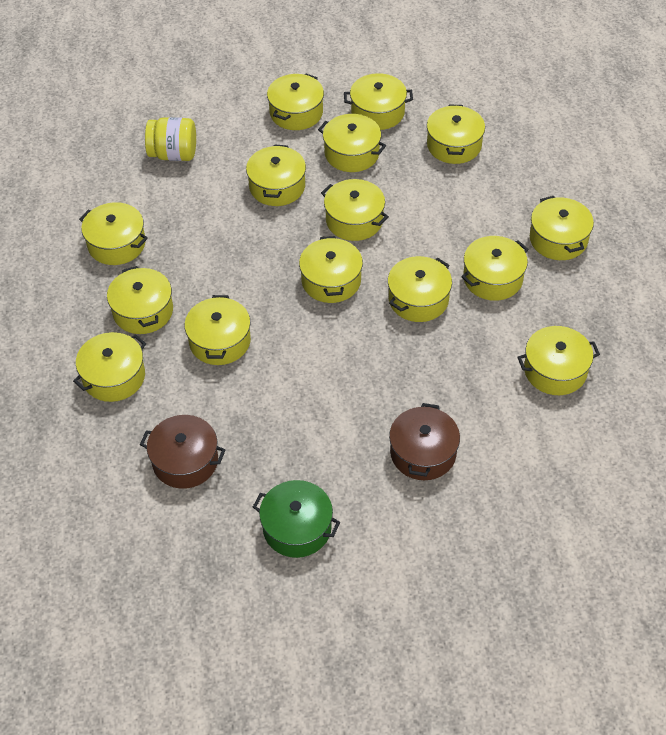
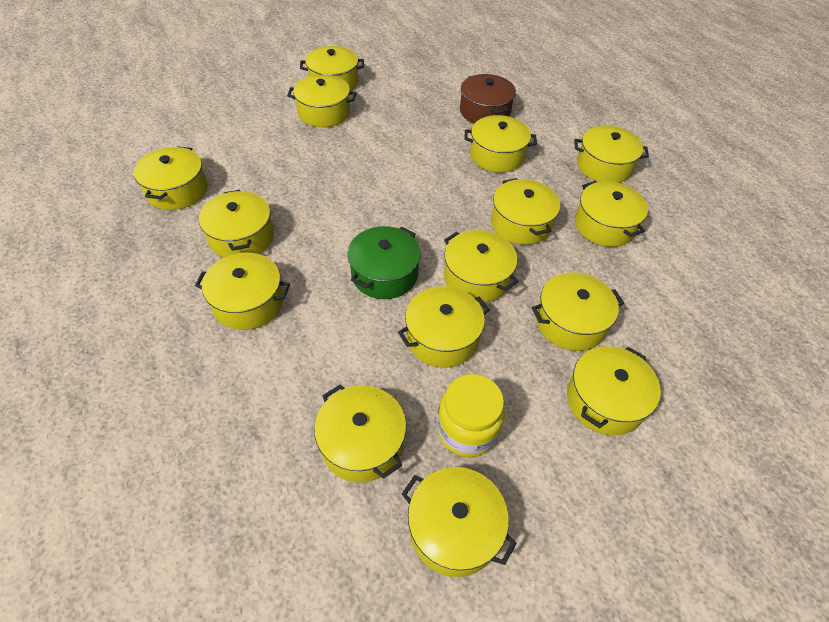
brown pot: [140,415,225,489] [389,403,460,480] = 2 -> [460,74,516,124] = 1

